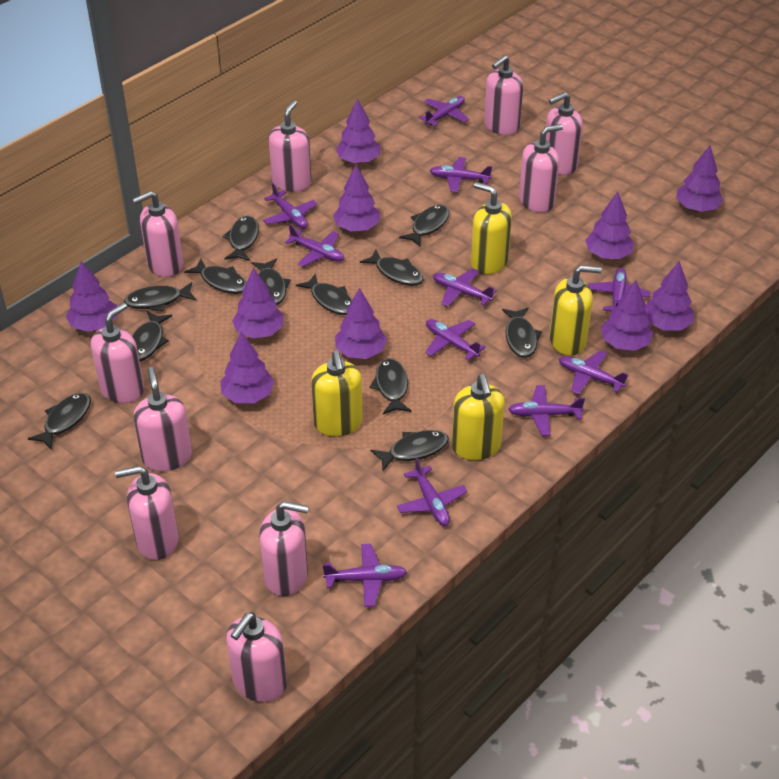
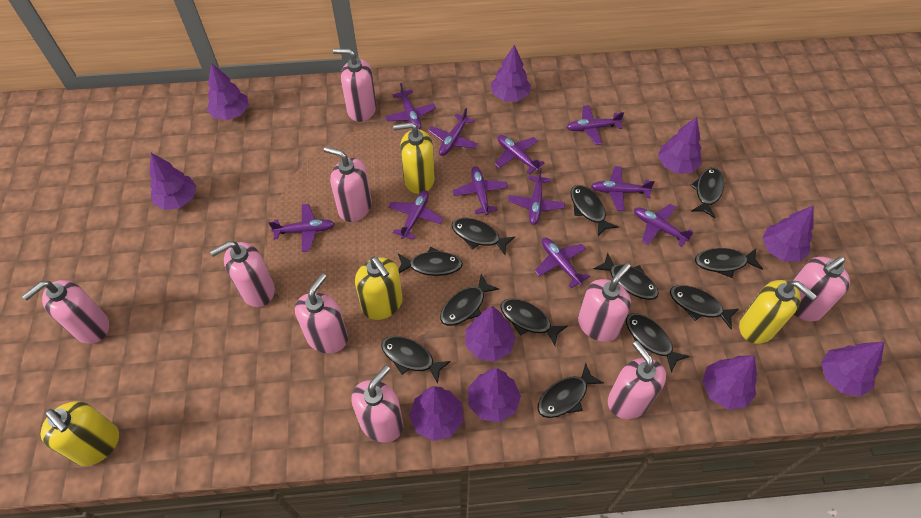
pink soap dispenser: [91,303,144,403] [115,466,179,560] [132,191,183,277] [134,367,192,471] [226,612,287,702] [259,501,309,596] [268,100,312,192] [484,55,523,135] [519,124,563,213] [546,92,583,175] = 10 -> [22,280,109,344] [210,241,275,307] [295,273,348,354] [324,146,372,222] [333,48,377,122] [351,365,403,442] [578,263,631,342] [608,341,666,419] [792,256,850,322] = 9

